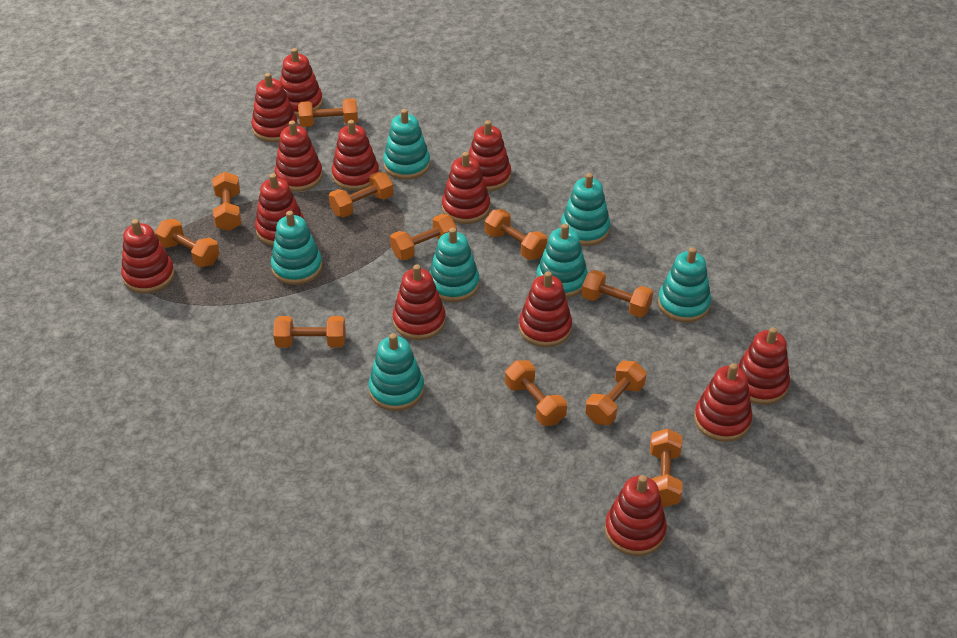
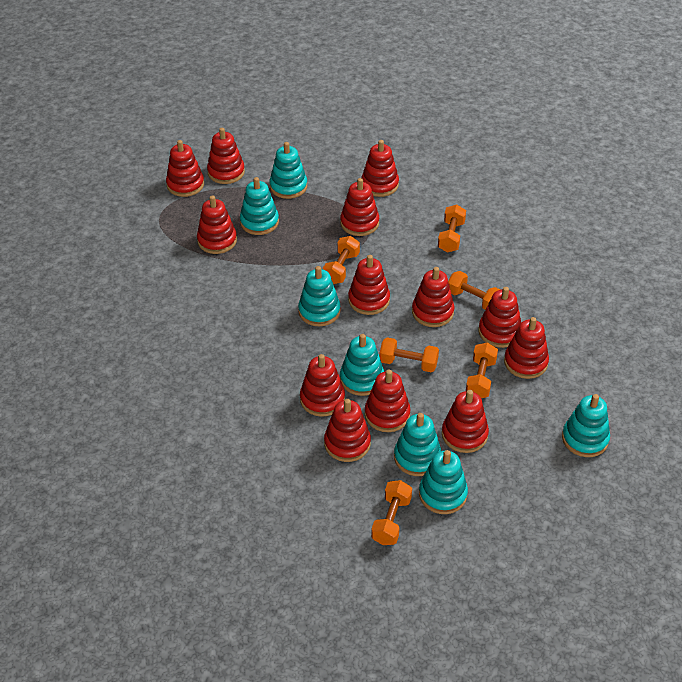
orange dumbbell: [155,219,220,267] [213,172,241,231] [273,316,346,348] [298,98,358,127] [329,172,394,217] [390,214,457,260] [485,209,547,260] [505,360,567,426] [582,270,653,317] [585,361,647,425] [650,428,682,507] = 11 -> [323,236,360,284] [371,480,412,545] [379,337,439,373] [438,204,466,253] [448,271,500,310] [466,343,498,398] = 6

